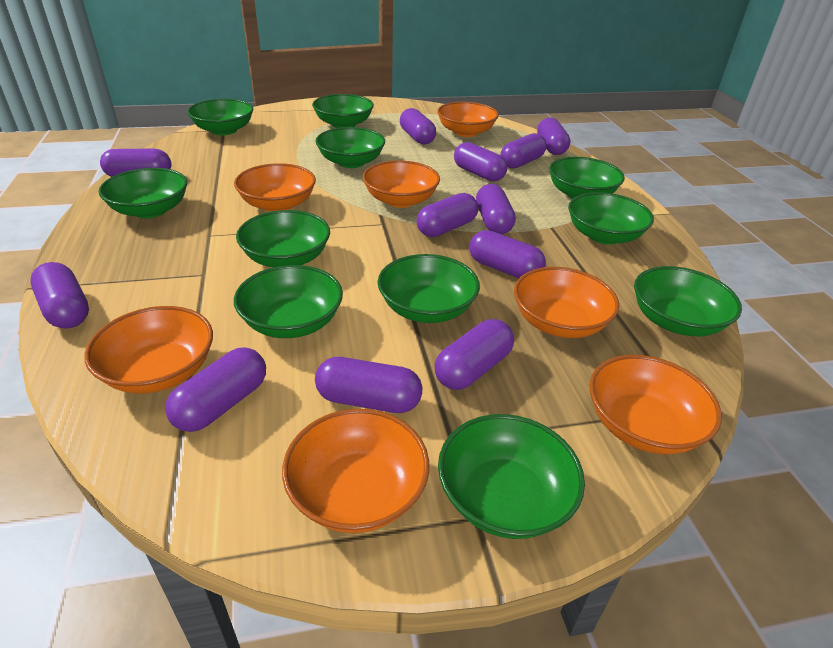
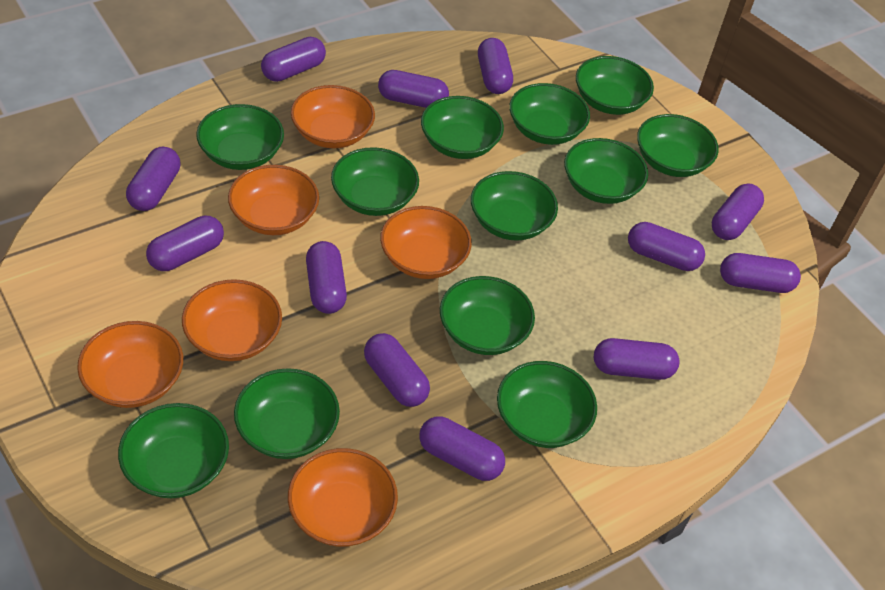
green bowl: [98,168,187,218] [187,99,253,135] [234,265,343,338] [236,210,330,267] [312,94,374,128] [315,127,385,168] [378,254,480,323] [438,414,585,539] [549,157,625,199] [568,192,654,244] [634,266,742,336] = 11 -> [118,403,229,498] [196,104,284,170] [234,368,340,459] [331,147,419,216] [421,96,504,159] [440,276,535,355] [471,171,558,241] [497,361,597,448] [509,83,590,145] [564,138,648,204] [576,56,654,115] [637,114,719,177] = 12
orange bowl: [84,306,213,393] [234,163,316,212] [282,409,429,533] [363,160,440,208] [437,102,499,137] [514,267,619,338] [589,355,722,454] = 7 -> [77,321,183,408] [182,279,282,361] [228,165,319,235] [288,448,398,547] [291,85,375,148] [380,206,472,279] = 6

